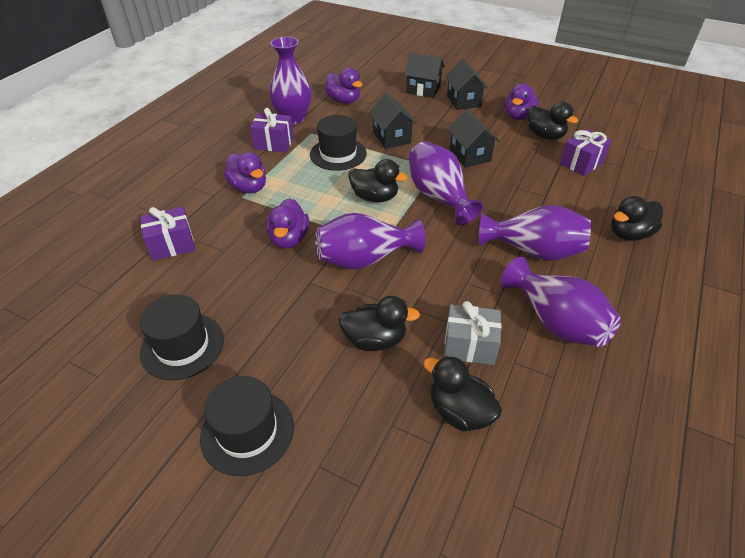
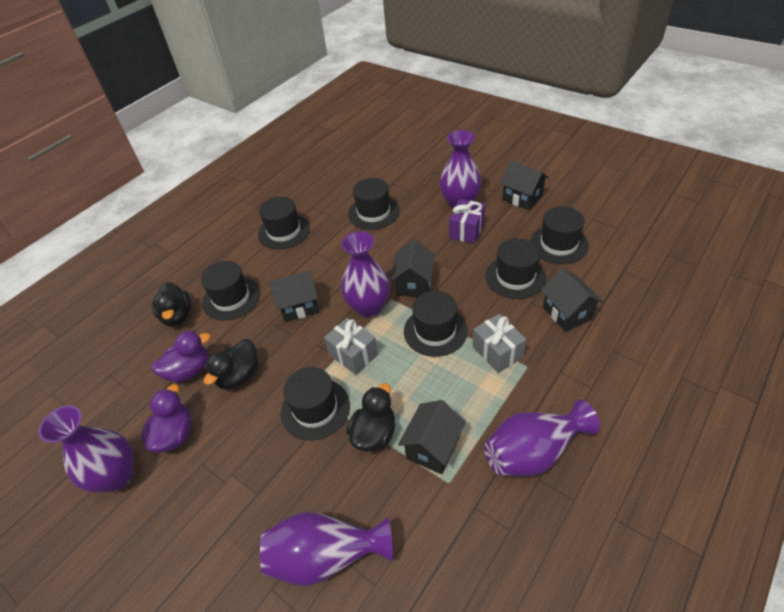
black duck: [338,296,420,351] [348,159,408,202] [423,356,502,432] [528,101,578,140] [611,196,663,241] = 5 -> [152,282,191,326] [204,339,259,390] [346,383,396,452] = 3
black hat: [140,295,224,380] [200,376,294,476] [310,115,367,171] = 3 -> [201,261,260,320] [258,197,310,249] [281,367,350,441] [348,178,400,230] [404,291,468,357] [486,238,546,299] [530,206,589,264] = 7
black house: [369,93,417,149] [404,52,445,98] [445,59,488,110] [447,109,500,168] = 4 -> [269,271,319,322] [391,239,435,297] [398,400,466,474] [500,161,549,210] [541,268,603,332] = 5
grey gift: [444,301,501,365] = 1 -> [324,318,378,375] [473,314,526,373] = 2
purple duck: [224,152,266,193] [266,198,309,249] [325,68,363,104] [505,83,539,120] = 4 -> [142,384,191,453] [151,331,210,382] = 2
purple gift: [140,207,195,261] [250,108,294,152] [560,129,612,176] = 3 -> [449,199,485,244] = 1

